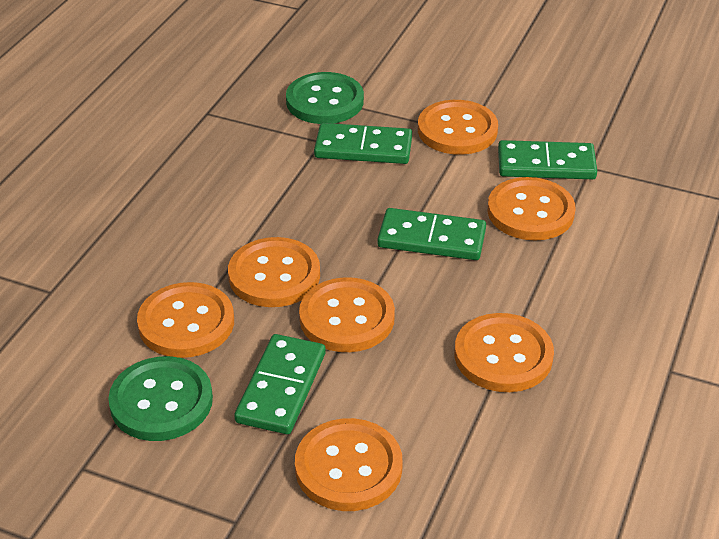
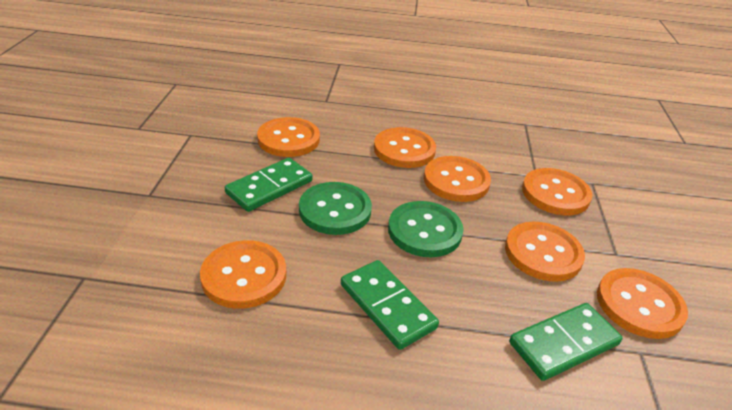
green domino: [234,334,326,434] [314,123,412,164] [377,208,486,260] [498,140,597,179] = 4 -> [225,158,312,212] [341,260,439,350] [509,303,623,381] = 3

